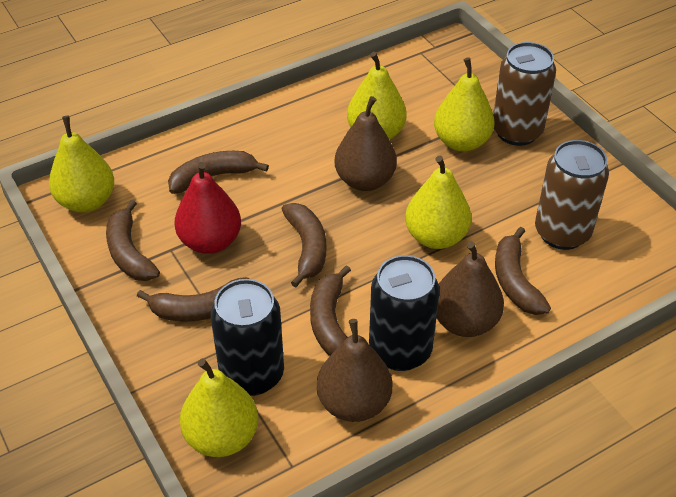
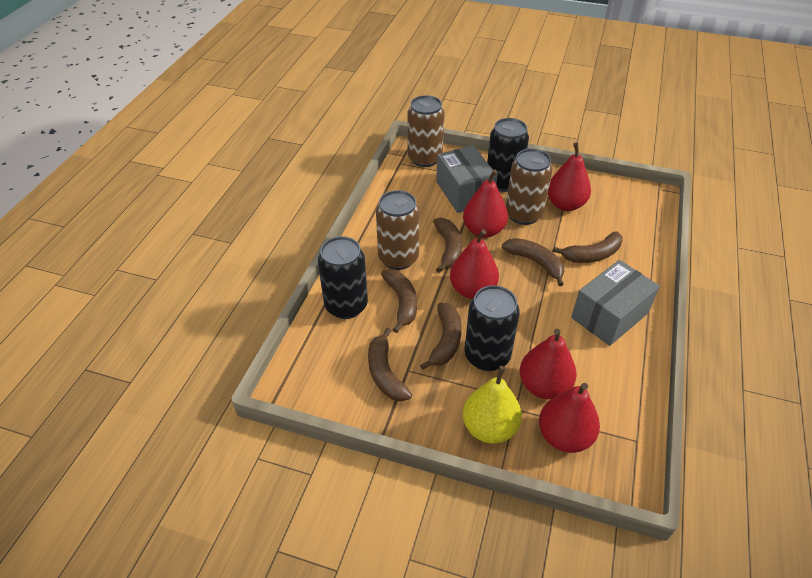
black can: [211,279,284,396] [369,255,440,371] = 2 -> [318,236,368,319] [465,285,520,371] [487,118,529,192] = 3
brown can: [493,42,556,146] [535,140,609,250] = 2 -> [376,190,420,270] [408,95,445,167] [506,148,553,225] = 3
brown pear: [317,319,392,422] [335,96,397,191] [436,241,504,337] = 3 -> none = 0
grey box: none = 0 -> [436,146,497,213] [571,260,660,346] = 2
red pear: [174,162,241,254] = 1 -> [450,229,499,299] [463,170,508,238] [520,329,577,399] [539,383,600,453] [548,142,591,211] = 5
yellow pear: [49,116,114,213] [180,358,258,457] [347,52,407,140] [405,156,471,249] [434,57,495,151] = 5 -> [463,366,522,444] = 1

